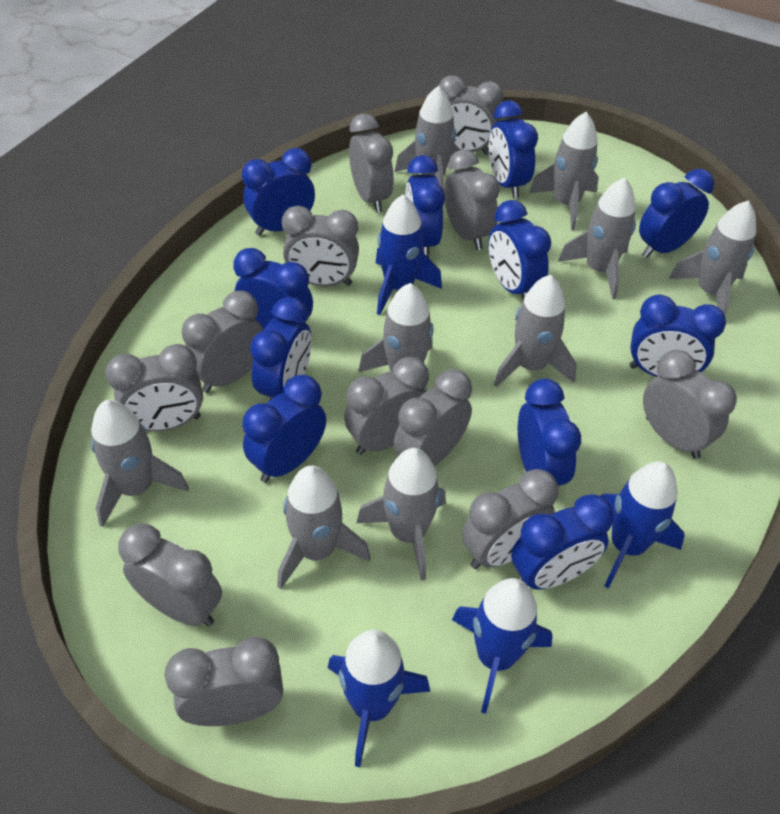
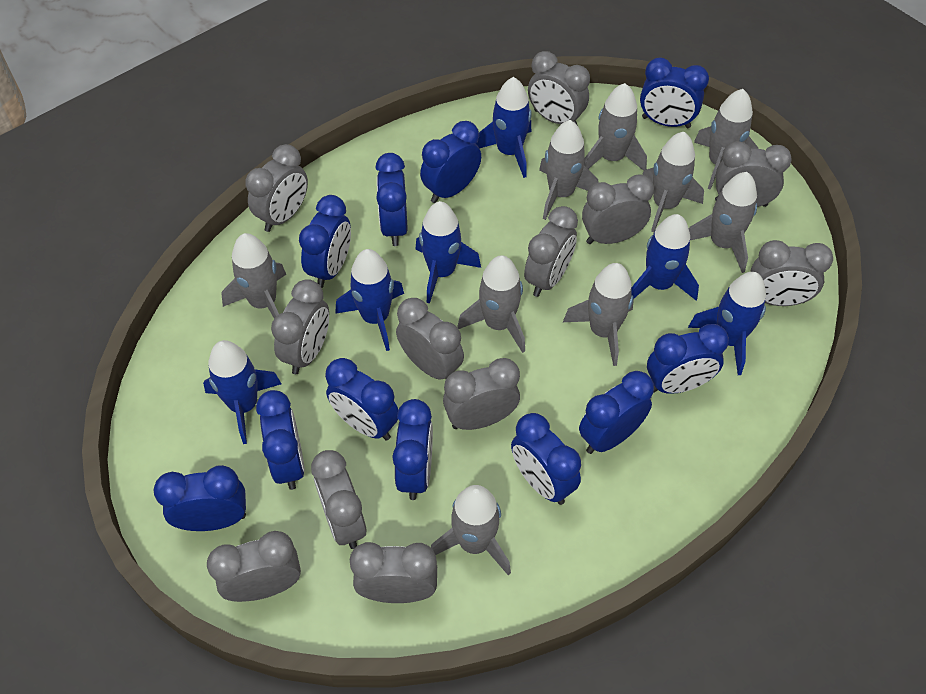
blue rocket: [328,629,430,767] [376,194,442,315] [452,578,553,714] [600,462,685,589] = 4 -> [203,340,282,444] [335,249,404,351] [415,201,481,303] [475,77,532,178] [632,214,699,300] [688,272,766,375] = 6

